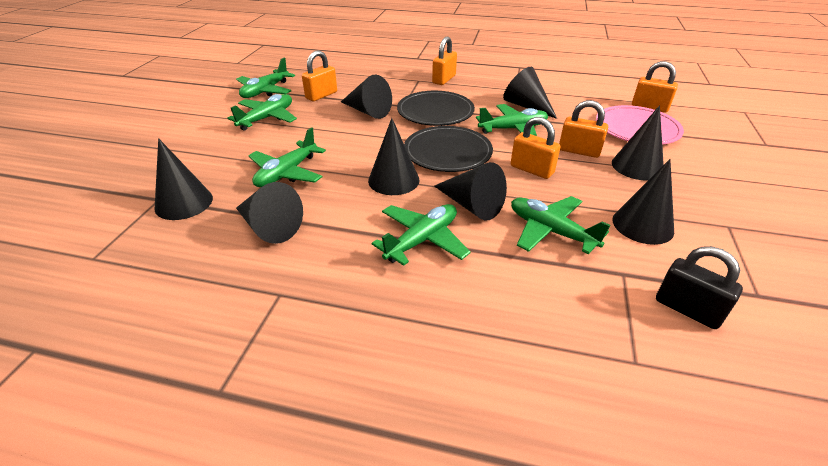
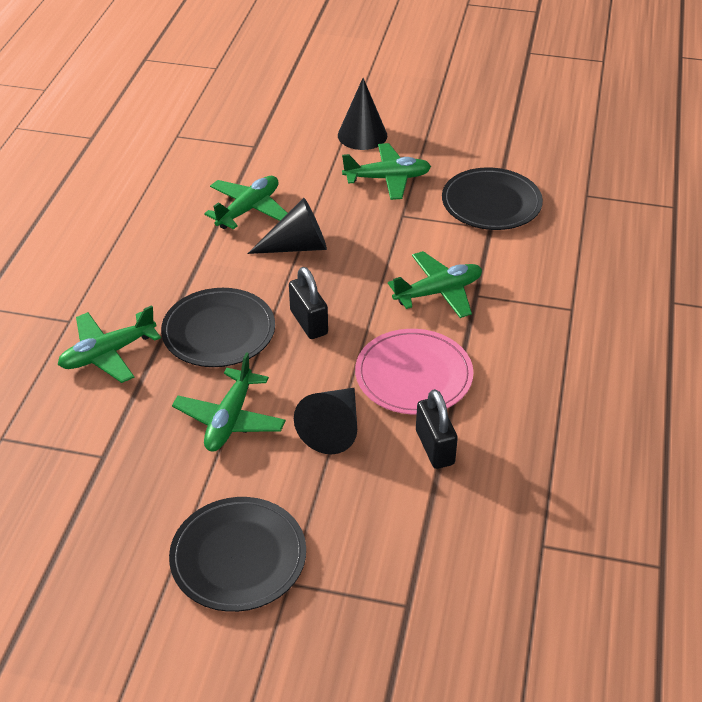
black cone: [154,138,213,220] [236,182,303,244] [341,74,392,119] [368,118,419,195] [434,162,507,220] [503,67,557,119] [612,105,664,180] [613,159,674,245] = 8 -> [247,198,327,254] [294,388,357,454] [338,78,387,150] = 3
black padlock: [656,246,743,329] = 1 -> [289,267,328,339] [416,389,458,469] = 2
black plate: [397,91,475,126] [404,126,493,172] = 2 -> [161,288,275,367] [169,497,306,612] [442,168,543,230] = 3
green plane: [227,94,297,131] [236,58,295,98] [248,127,326,187] [372,204,471,266] [476,104,548,136] [511,196,610,254] = 6 -> [58,305,161,383] [172,352,286,452] [204,176,288,229] [342,143,431,200] [388,251,482,318] = 5
orange padlock: [302,51,337,101] [432,37,457,85] [511,117,561,179] [559,100,608,158] [632,61,678,113] = 5 -> none = 0

